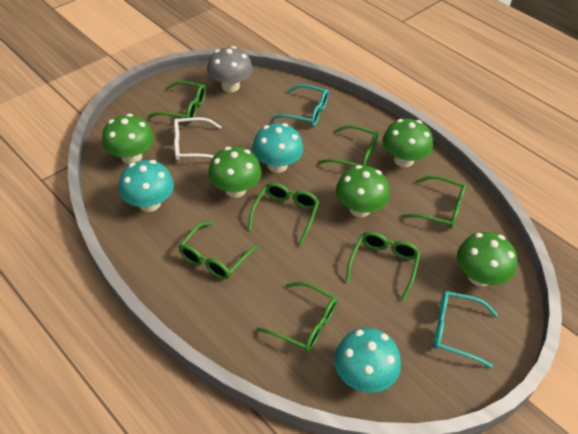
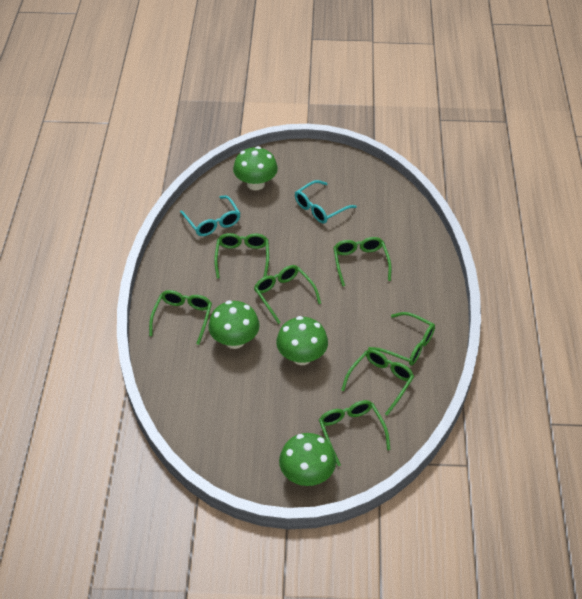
green mushroom: [102,114,154,164] [208,147,262,198] [336,165,390,217] [382,119,433,167] [457,232,517,287] = 5 -> [208,301,260,349] [233,146,278,190] [276,316,328,365] [279,433,336,486] = 4
grey mushroom: [207,46,253,92] = 1 -> none = 0
turquoise mushroom: [119,160,174,212] [252,123,304,173] [334,328,401,393] = 3 -> none = 0
white glasses: [174,117,222,161] = 1 -> none = 0

